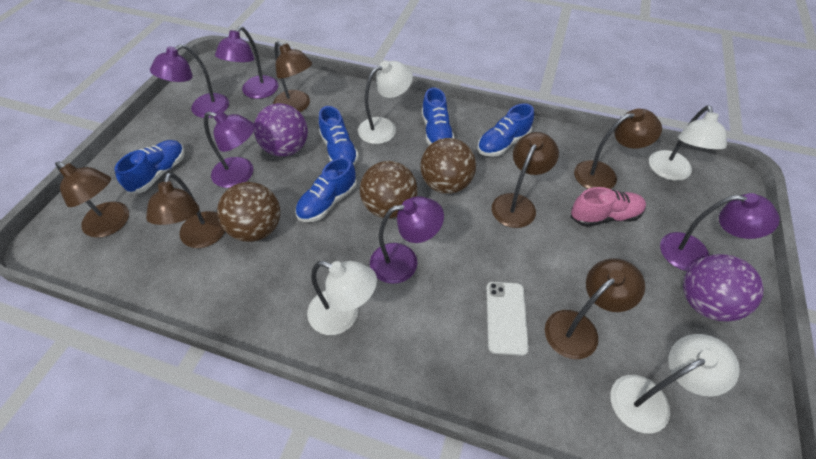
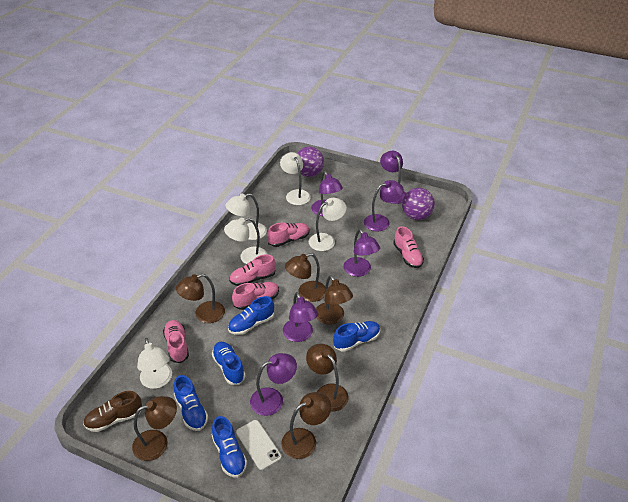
brown ball: [217,182,280,242] [360,161,418,219] [420,138,476,194] = 3 -> none = 0
brown shoe: none = 0 -> [83,391,142,432] = 1
pink shoe: [571,187,646,227] = 1 -> [163,320,189,363] [229,254,276,286] [232,282,279,310] [267,223,309,247] [393,226,424,268] = 5
purple lamp: [150,44,229,118] [204,111,255,188] [215,26,278,99] [370,196,444,284] [660,193,780,271] = 5 -> [250,353,297,416] [283,292,318,342] [311,171,343,216] [343,229,380,277] [364,180,404,231] [380,151,406,204] = 6
white lamp: [307,261,377,335] [358,61,413,144] [611,334,740,433] [649,105,727,181] = 4 -> [137,338,172,389] [224,218,267,264] [226,193,267,240] [280,152,311,205] [309,197,347,251] = 5

